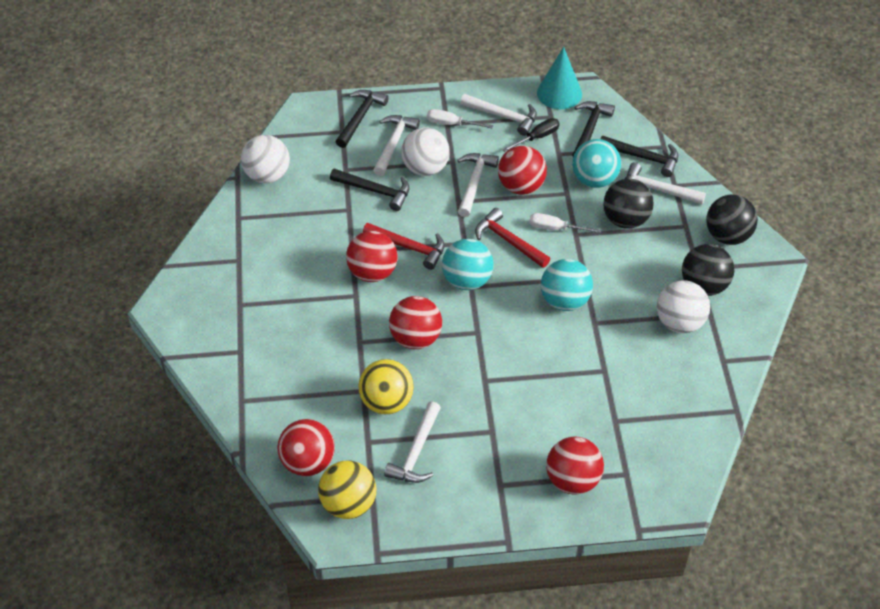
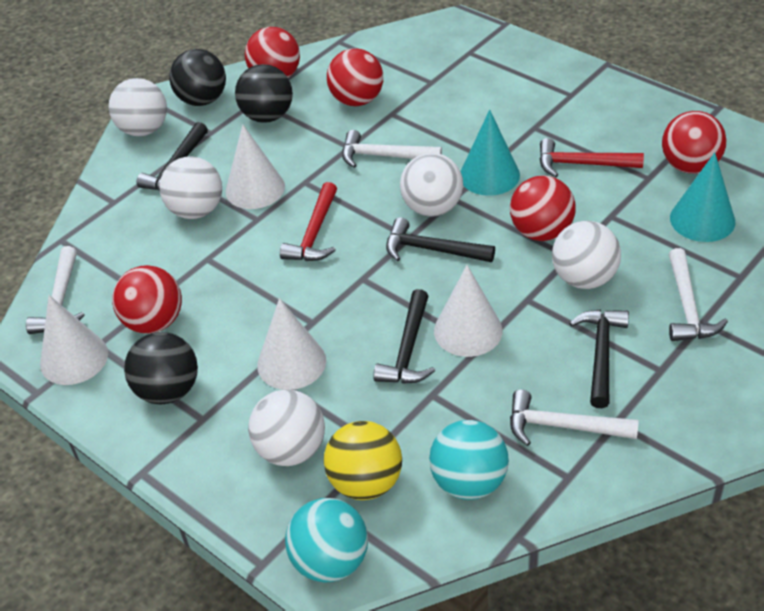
black screwdriver: [502,118,560,152] = 1 -> none = 0
turquoise ball: [442,239,493,290] [541,259,593,311] [572,139,621,188] = 3 -> [285,498,368,583] [429,420,509,500] = 2
turquoise cone: [537,47,582,109] = 1 -> [461,110,520,196] [670,152,735,242] = 2
white ball: [241,135,290,184] [401,127,450,176] [657,281,710,333] = 3 -> [109,78,167,136] [159,157,222,219] [248,389,325,466] [400,153,463,217] [552,221,621,289] = 5
white cone: none = 0 -> [40,295,108,385] [226,124,285,209] [257,298,326,390] [434,265,503,357] = 4
white hammer: [373,115,420,176] [384,401,441,483] [457,153,499,217] [460,94,537,136] [625,162,706,205] = 5 -> [26,246,85,334] [342,130,442,168] [510,390,639,446] [668,248,728,341] = 4
white screwdriver: [427,109,494,129] [529,213,601,233] = 2 -> none = 0
yellow ball: [318,461,376,519] [358,359,414,414] = 2 -> [324,421,402,500] = 1

